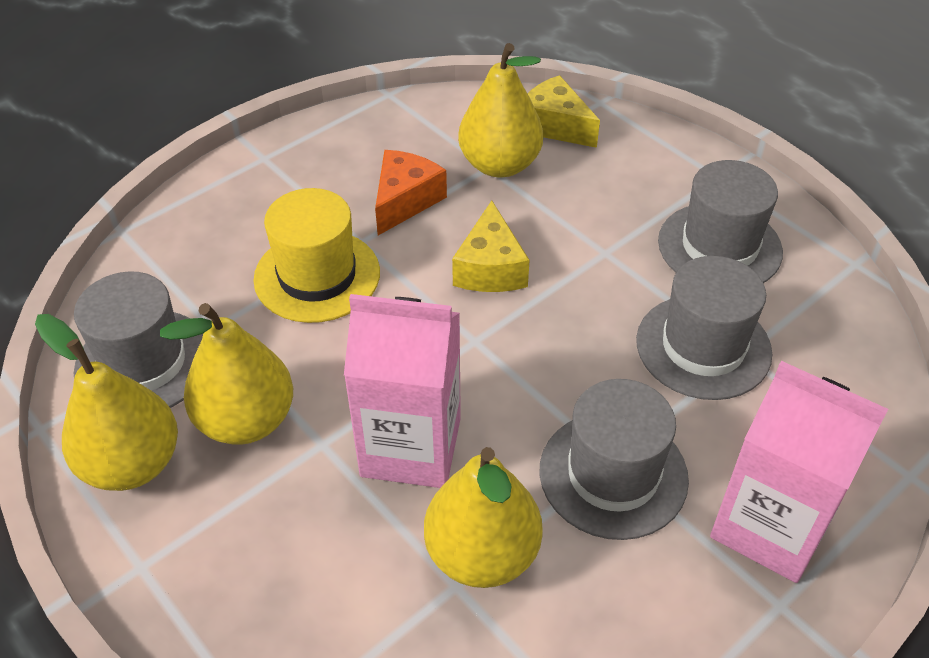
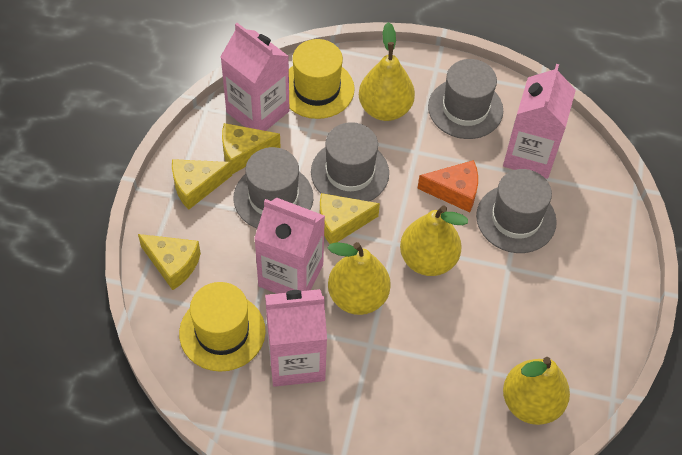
pink carton: [344,294,461,488] [710,361,888,583] = 2 -> [220,23,290,131] [254,198,325,294] [265,289,327,387] [503,64,576,179] = 4
yellow cheese: [452,201,530,292] [528,75,600,148] = 2 -> [138,234,201,290] [172,159,232,210] [222,123,280,174] [320,193,380,244] = 4
yellow hat: [253,188,380,323] = 1 -> [179,282,266,372] [289,39,355,119] = 2

